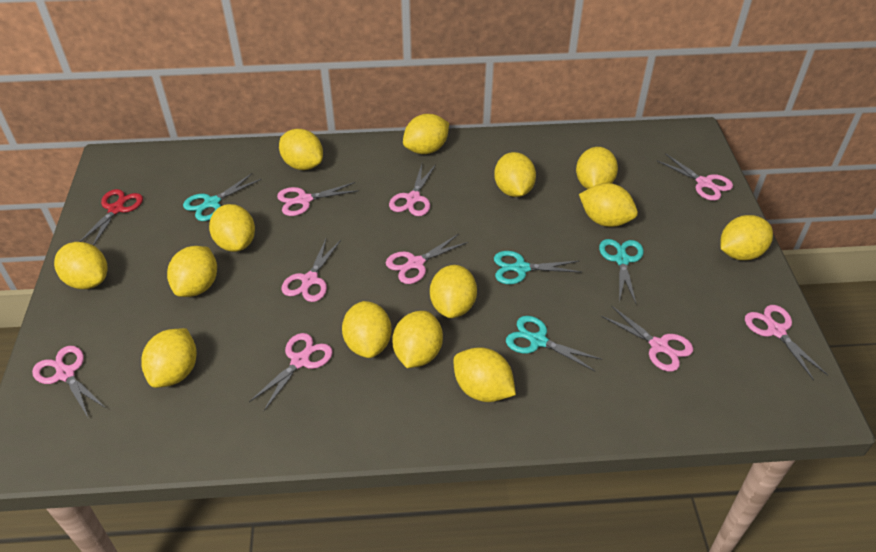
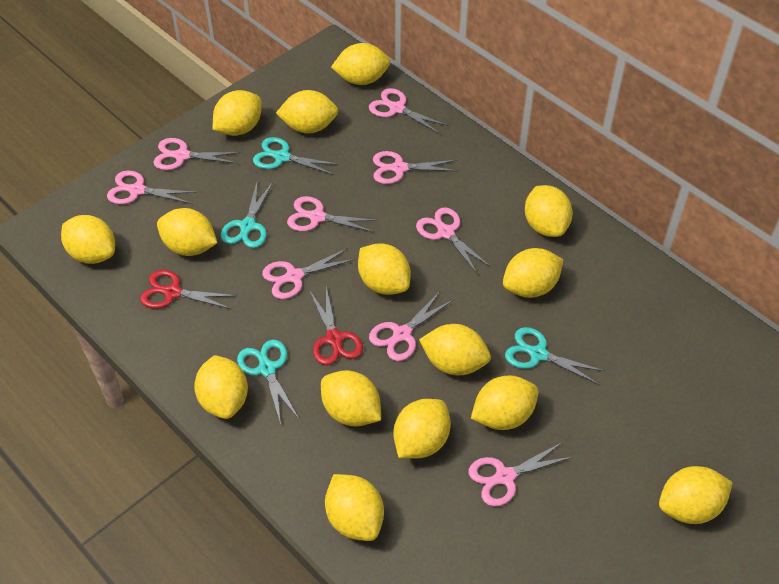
red scissors: [79,189,143,246] = 1 -> [140,270,237,309] [309,287,363,365] = 2
yellow lemon: [54,242,108,289] [141,328,197,388] [167,246,217,297] [209,204,255,252] [279,129,323,170] [342,301,392,358] [392,311,443,368] [403,114,449,154] [430,265,477,318] [453,347,516,402] [494,152,536,197] [576,147,618,189] [579,183,638,227] [720,215,773,260] = 14 -> [61,215,115,264] [157,208,217,256] [194,355,248,419] [213,90,262,136] [276,90,338,134] [321,370,381,427] [325,474,384,541] [331,43,390,85] [358,243,411,295] [394,399,451,459] [419,324,491,375] [471,376,539,430] [503,248,564,298] [525,185,573,237] [659,466,733,524] = 15

